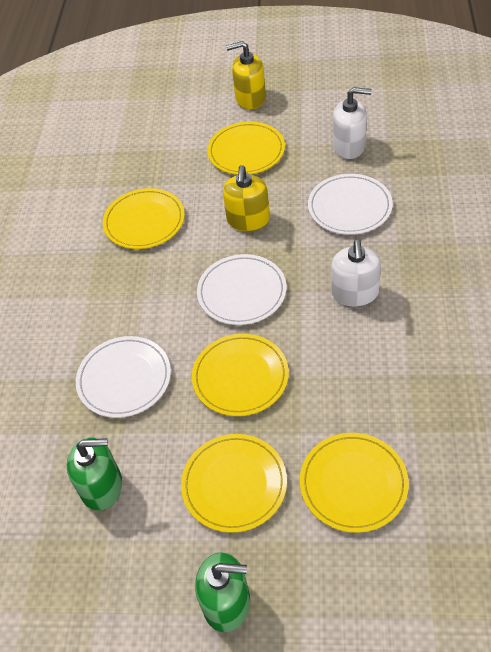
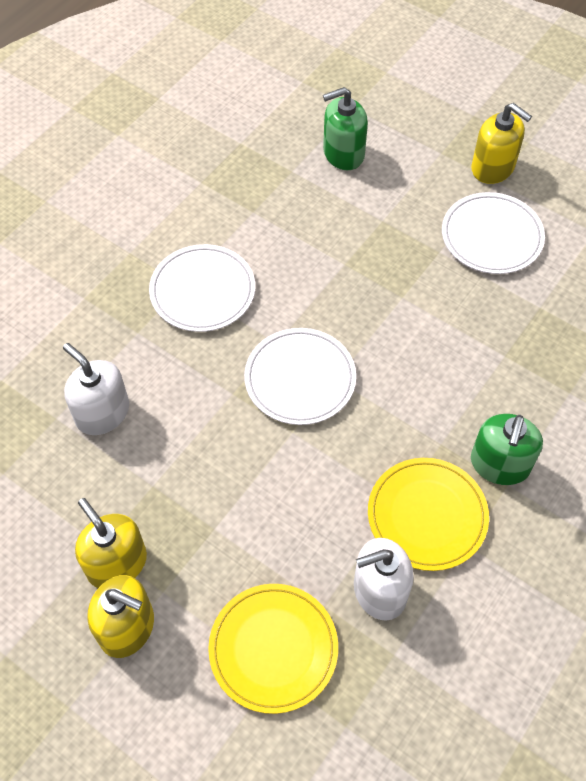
yellow plate: [102,188,185,249] [181,434,287,533] [192,334,289,416] [207,122,285,175] [300,433,409,533] = 5 -> [208,584,338,714] [368,458,489,571] = 2
yellow soap dispenser: [223,165,270,231] [226,41,266,110] = 2 -> [75,498,147,588] [88,575,154,658] [471,103,532,184] = 3

